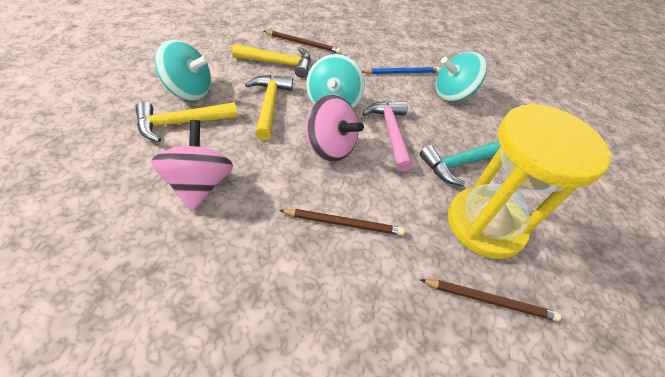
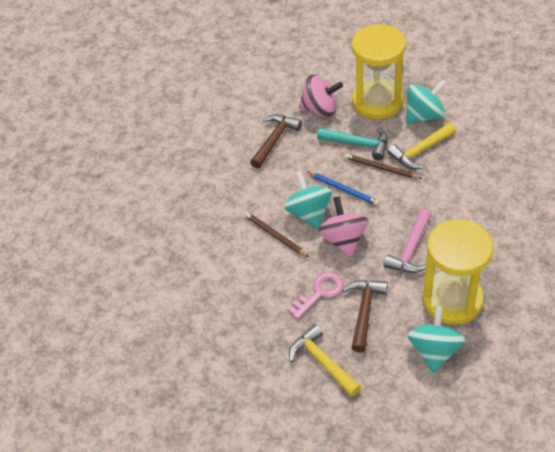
brown hammer: none = 0 -> [250,114,302,169] [342,280,388,353] = 2
brown pencil: [264,31,341,53] [279,209,405,235] [421,279,561,321] = 3 -> [244,212,309,257] [344,154,423,179] = 2
pink key: none = 0 -> [287,272,343,319] = 1
yellow hammer: [135,101,237,142] [232,44,311,78] [245,75,293,140] = 3 -> [289,324,361,397] [388,122,456,169] = 2
yellow hourglass: [448,103,611,259] = 1 -> [352,24,406,119] [422,219,493,325] = 2

